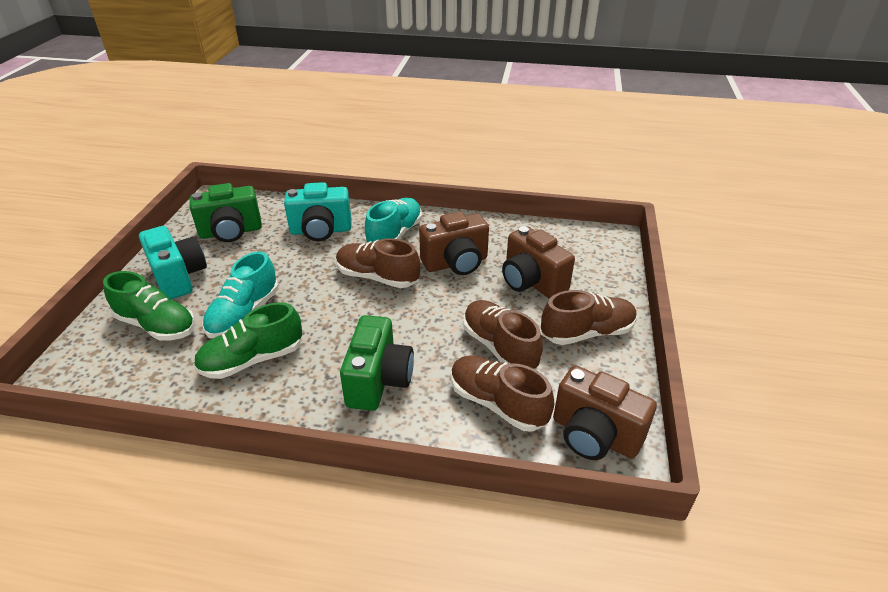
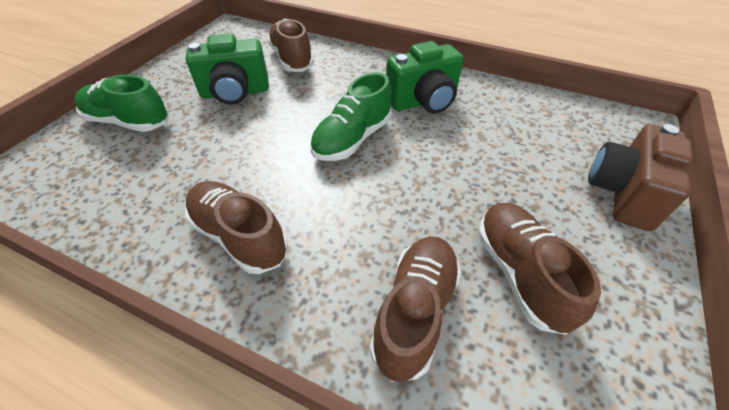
brown camera: [419,212,489,275] [502,226,575,299] [553,365,657,460] = 3 -> [588,124,693,231] = 1
turquoise camera: [139,226,207,300] [284,182,351,241] = 2 -> none = 0
turquoise shoe: [202,251,279,338] [365,198,422,243] = 2 -> none = 0

